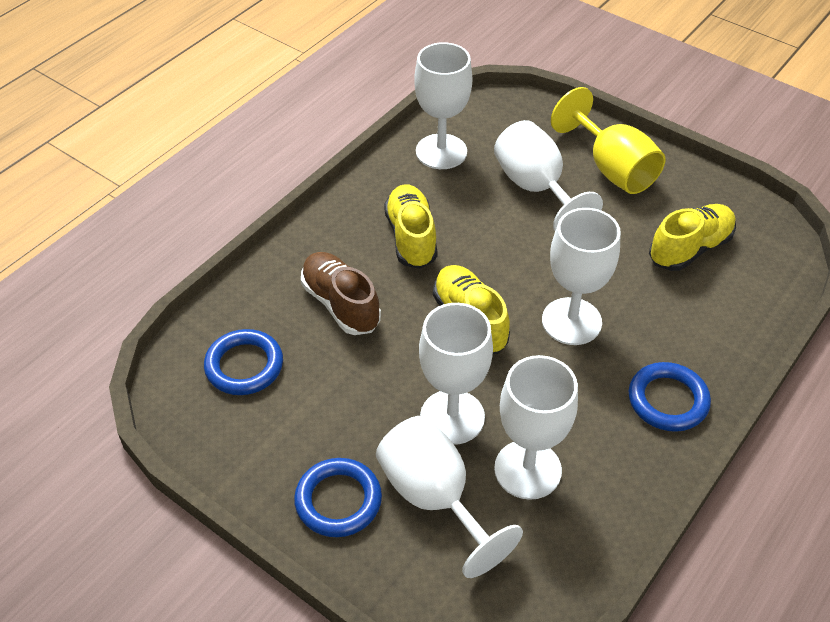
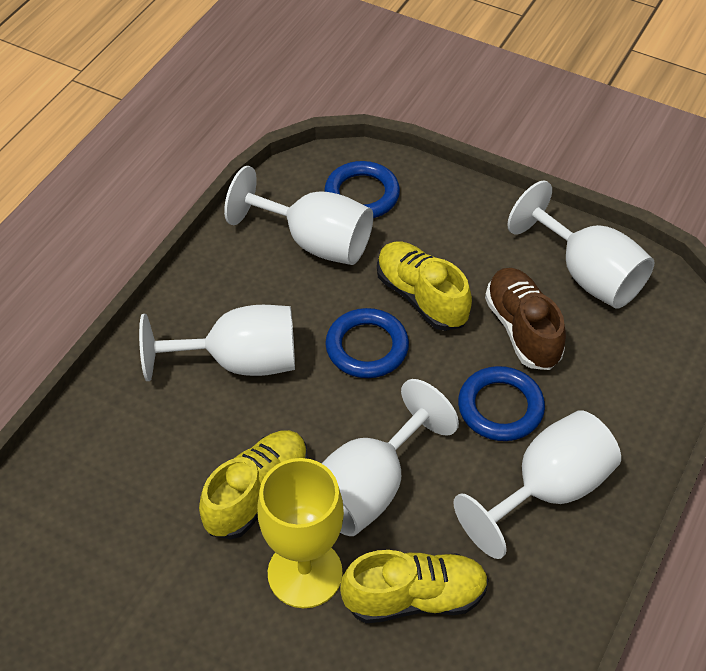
white goblet: [376,416,523,578] [414,42,472,169] [419,303,493,445] [494,120,603,231] [494,355,578,500] [542,208,621,345] = 6 -> [139,305,295,381] [224,166,373,265] [322,379,459,536] [453,410,621,559] [507,180,654,309] = 5

